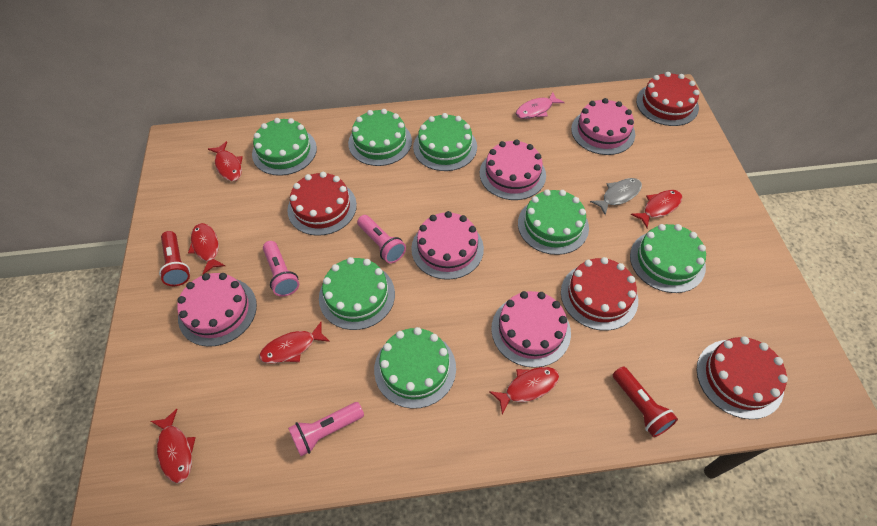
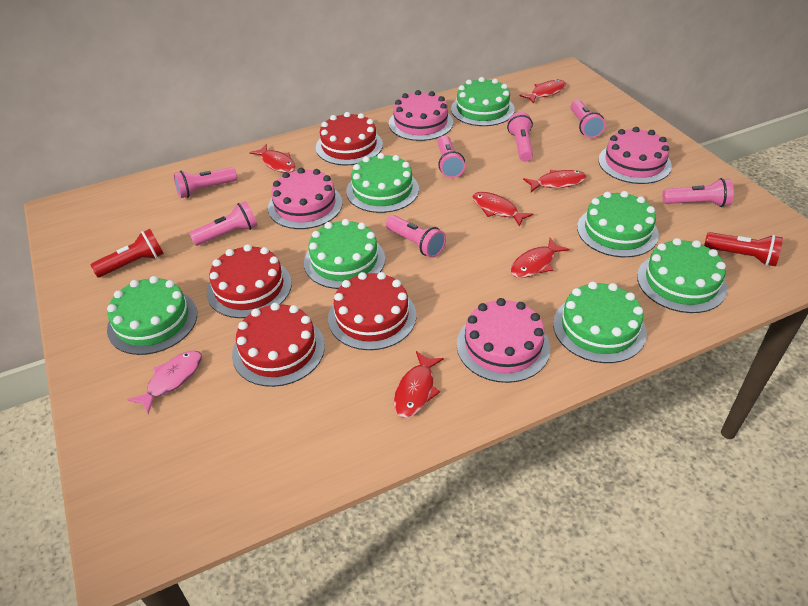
grey fish: [590,178,642,215] = 1 -> none = 0
pink cake: [177,273,257,347] [411,211,484,280] [480,139,546,200] [491,291,571,368] [571,98,635,155] = 5 -> [268,168,343,229] [389,90,453,141] [457,298,550,383] [599,127,672,184] = 4
pink flashlight: [263,241,299,297] [288,402,364,456] [357,215,406,263] = 3 -> [173,167,237,198] [189,201,257,246] [386,215,446,258] [438,135,465,178] [507,112,533,162] [571,100,605,138] [663,178,734,207] = 7

